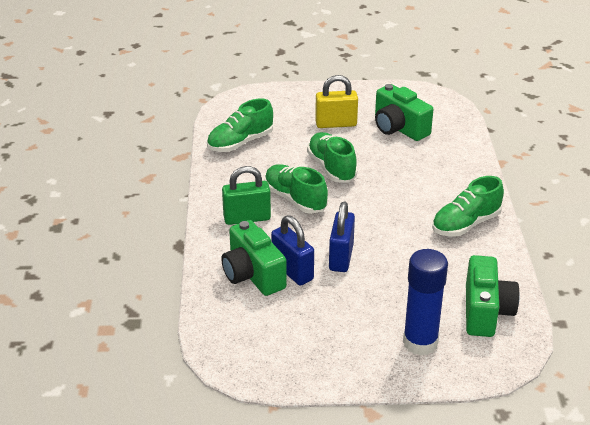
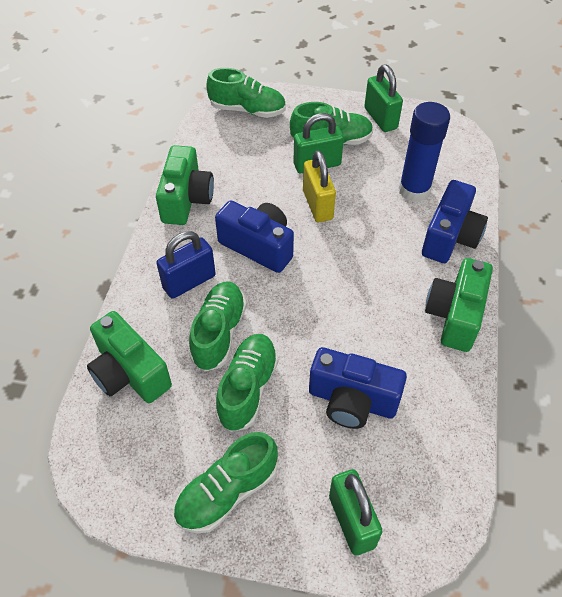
blue camera: none = 0 -> [215,200,294,273] [309,347,407,429] [422,180,488,263] = 3
blue padlock: [271,215,314,286] [329,201,355,272] = 2 -> [156,231,215,299] = 1
green padlock: [222,166,271,225] = 1 -> [293,113,344,173] [329,469,383,555] [364,65,403,132] = 3
green shoe: [207,98,273,152] [264,164,328,214] [307,132,357,183] [432,176,504,237] = 4 -> [173,432,278,533] [189,281,247,372] [206,68,286,118] [215,334,279,432] [290,102,373,145] = 5

